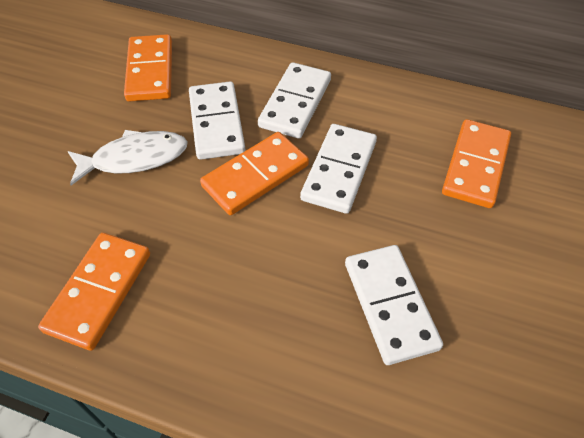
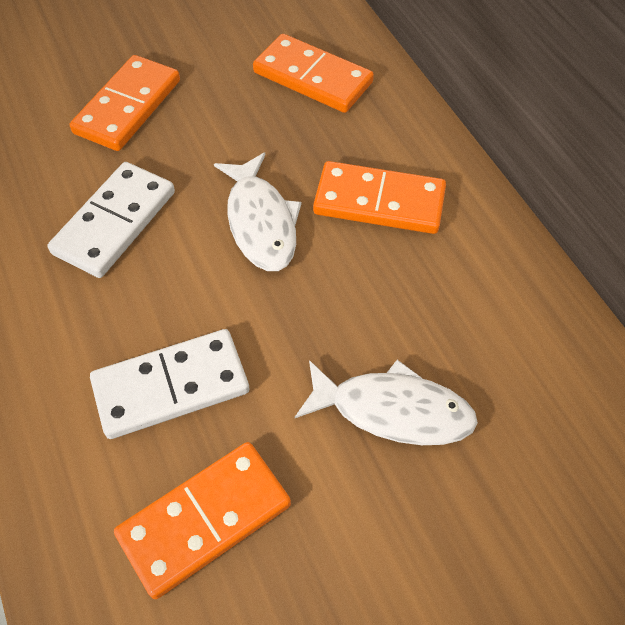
white domino: [189,81,246,160] [258,62,331,139] [300,124,377,214] [345,245,443,365] = 4 -> [48,162,175,278] [90,329,249,439] = 2
white fish: [68,130,188,185] = 1 -> [214,152,302,271] [295,360,478,445] = 2

